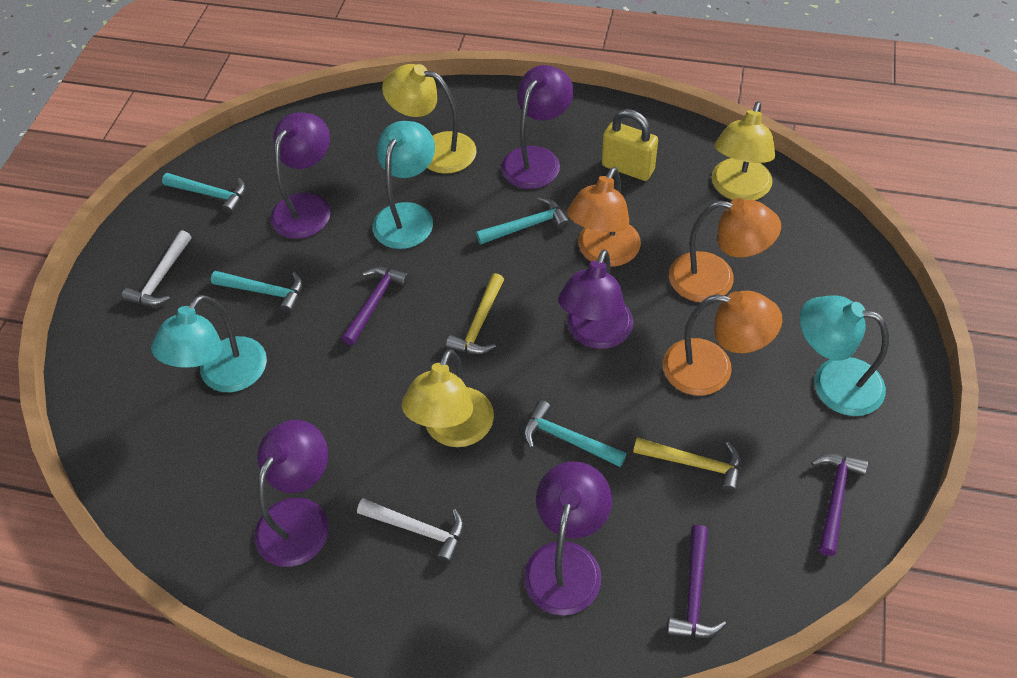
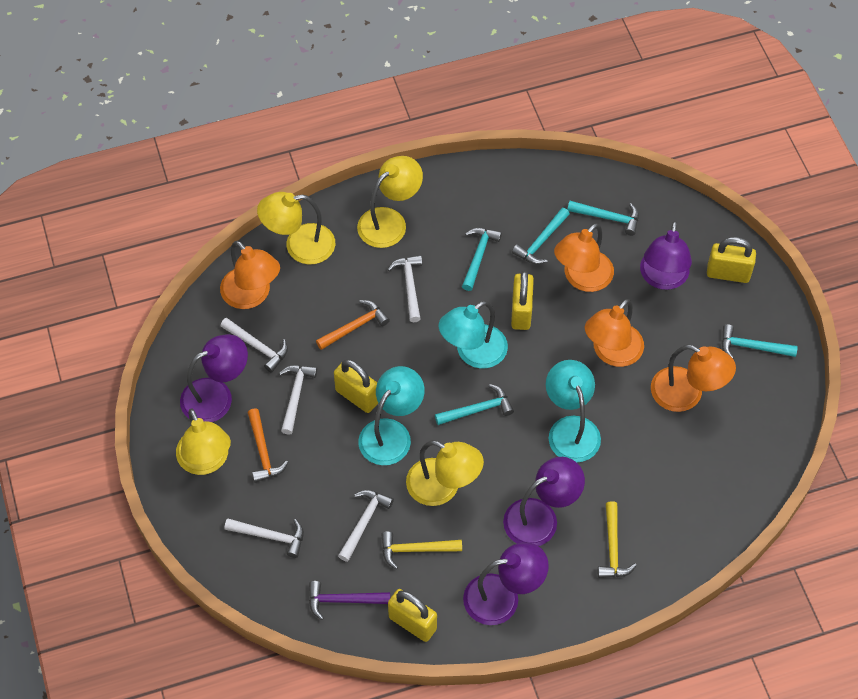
orange hammer: none = 0 -> [248,408,288,483] [316,300,390,350] = 2
orange lamp: [567,167,641,267] [663,291,782,396] [669,198,781,302] = 3 -> [220,241,280,309] [554,223,614,292] [585,299,644,367] [651,345,736,412] = 4
purple hammer: [342,267,409,345] [667,525,726,638] [811,454,868,556] = 3 -> [309,581,390,620] = 1
purple lamp: [254,420,329,567] [270,112,331,239] [501,65,574,189] [524,461,612,615] [558,249,633,349] = 5 -> [180,334,248,422] [463,542,549,625] [503,457,585,546] [640,221,692,290] = 4
turquoise hammer: [162,173,246,215] [211,271,303,314] [476,197,570,245] [524,400,626,467] = 4 -> [435,384,514,425] [462,228,502,291] [512,208,570,264] [567,201,639,236] [722,324,798,358] = 5
white hammer: [122,230,191,306] [357,499,464,564] = 2 -> [221,318,288,373] [224,518,304,558] [279,365,317,435] [338,490,394,562] [387,255,422,322] = 5
yellow lamp: [382,64,477,174] [402,349,494,447] [712,101,775,200] = 3 -> [176,408,231,475] [257,192,335,265] [357,156,423,248] [406,440,484,506] = 4
yellow padlock: [602,109,658,181] = 1 -> [334,359,378,413] [388,589,437,642] [511,270,534,330] [707,237,756,283] = 4

